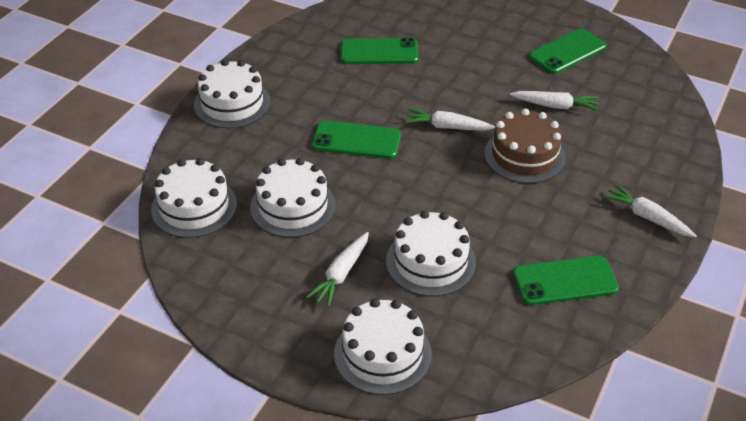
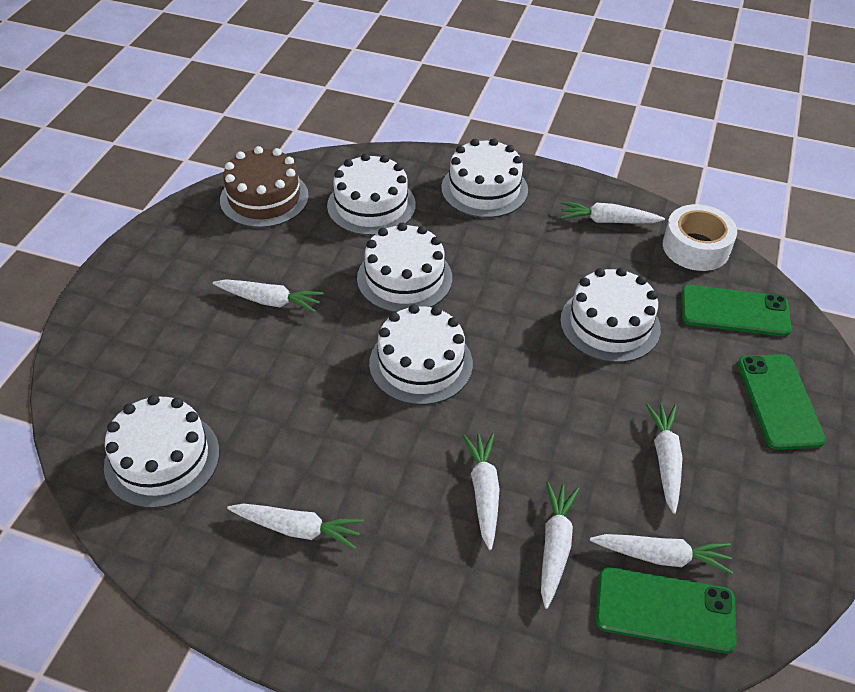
green phone: [312,120,401,159] [341,37,419,64] [513,256,619,305] [529,28,607,74] = 4 -> [596,567,737,653] [681,285,792,337] [737,354,826,450] = 3
white cake: [151,158,237,238] [194,59,270,128] [250,158,335,237] [334,298,432,395] [386,210,476,296] = 5 -> [104,395,219,508] [327,153,416,236] [357,223,452,312] [369,304,473,405] [441,138,528,218] [560,267,661,363] = 6
white carrot: [306,232,369,307] [405,109,495,131] [510,91,599,111] [603,184,697,237] = 4 -> [213,279,324,313] [227,504,364,549] [463,433,500,550] [541,482,580,609] [561,202,665,224] [590,534,734,575] [645,403,683,514] = 7
white tape: none = 0 -> [663,204,737,271] = 1

